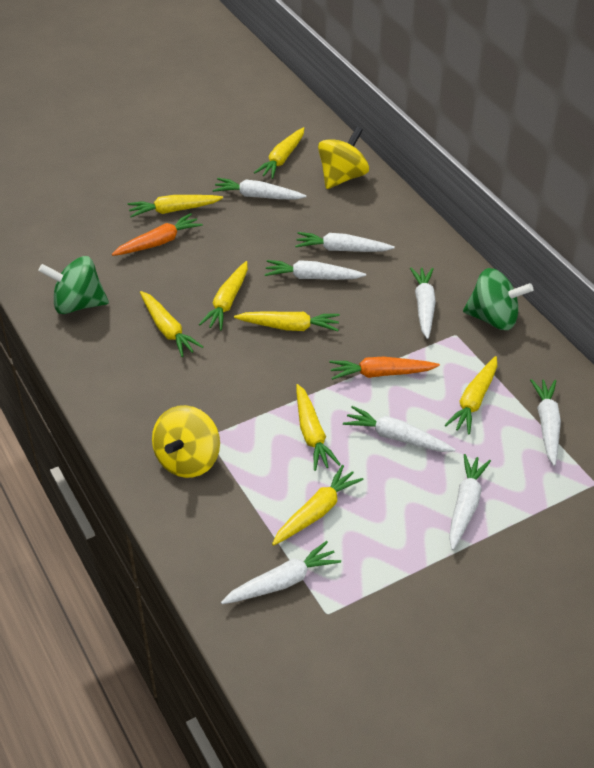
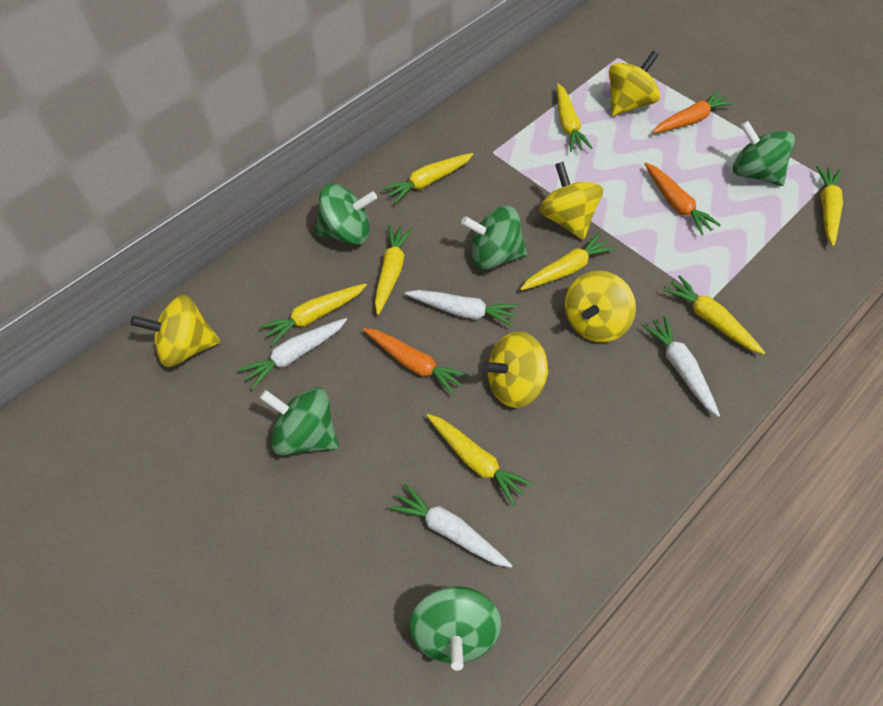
green spinning top: [38,256,109,314] [463,268,533,330] = 2 -> [260,387,339,455] [314,184,377,245] [409,586,501,671] [461,206,527,269] [733,121,795,186] = 5
orange carrot: [112,213,203,256] [329,357,440,380] = 2 -> [363,328,469,396] [644,162,721,235] [652,91,734,133] = 3
white carrot: [213,178,307,200] [221,541,341,604] [264,260,366,280] [295,232,395,252] [343,406,456,452] [410,267,436,339] [449,454,491,550] [530,379,561,466] = 8 -> [238,318,347,390] [389,483,513,568] [405,290,519,327] [642,316,720,417] = 4
yellow spinning top: [152,405,220,478] [318,127,369,189] = 2 -> [130,295,220,367] [482,331,549,408] [539,162,603,240] [565,271,636,342] [609,51,660,116] = 5

